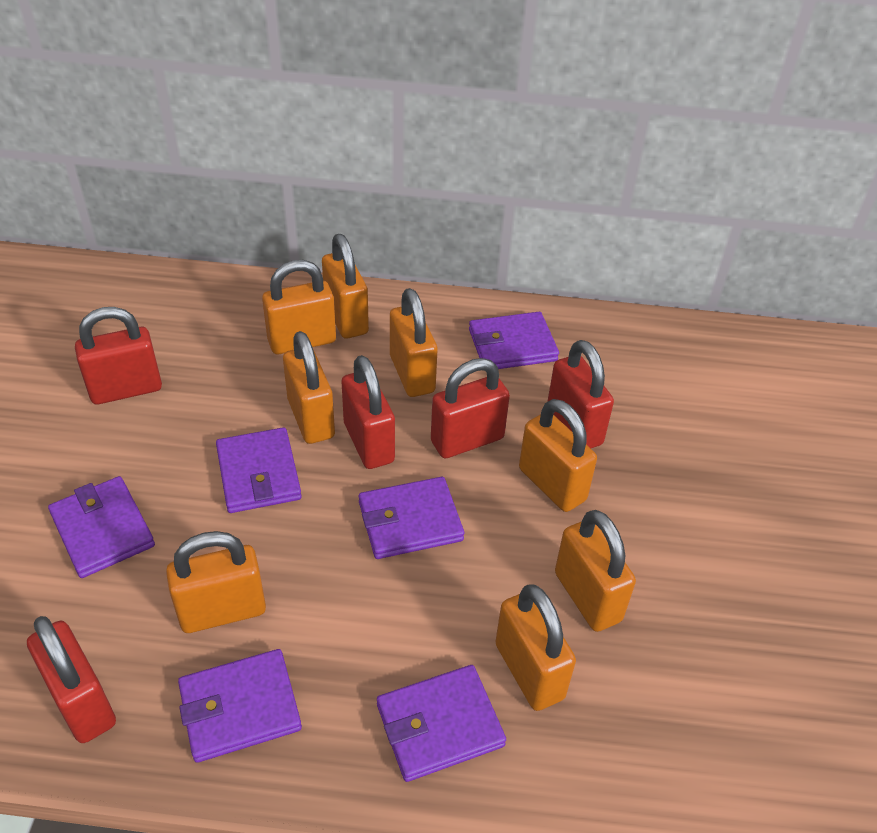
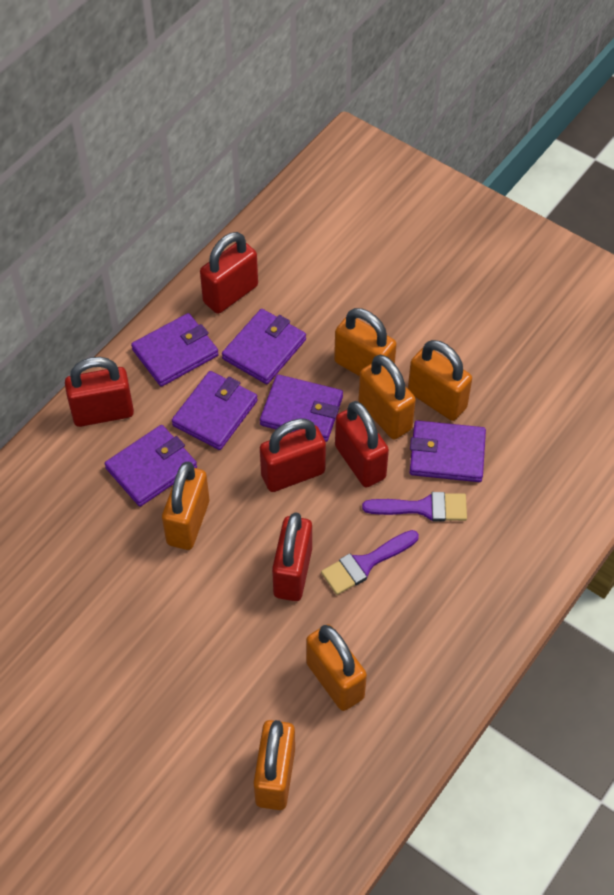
orange padlock: [166,531,266,633] [262,260,336,354] [283,331,335,444] [322,234,369,339] [390,288,438,397] [495,584,576,711] [519,399,597,512] [555,510,636,632] = 8 -> [162,462,209,550] [253,720,295,810] [306,624,367,711] [334,308,397,376] [358,355,416,439] [408,340,472,421] = 6
purple brush: none = 0 -> [321,530,419,595] [362,492,467,522] = 2

